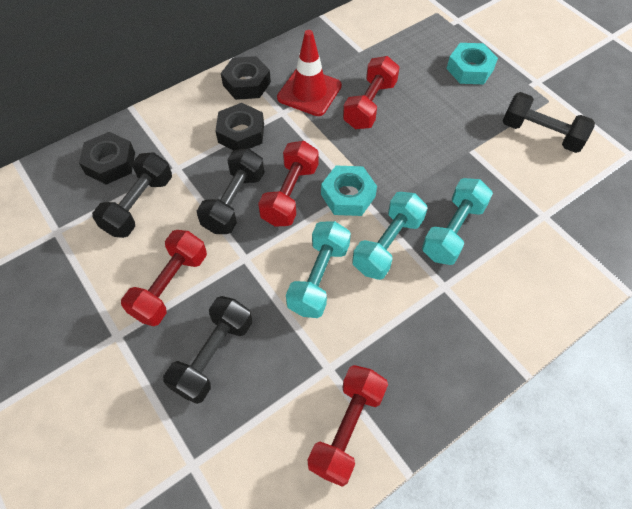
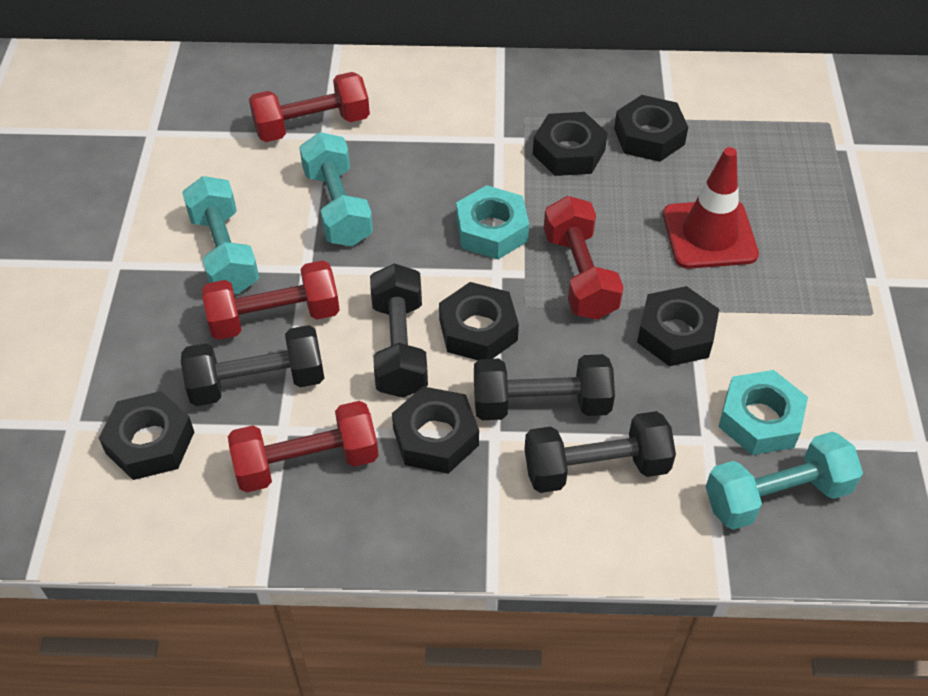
black nut: [79,132,135,185] [216,103,264,150] [221,56,271,100] = 3 -> [99,391,194,480] [392,386,479,474] [439,282,519,360] [533,112,608,176] [614,95,688,162] [637,286,719,366] = 6

